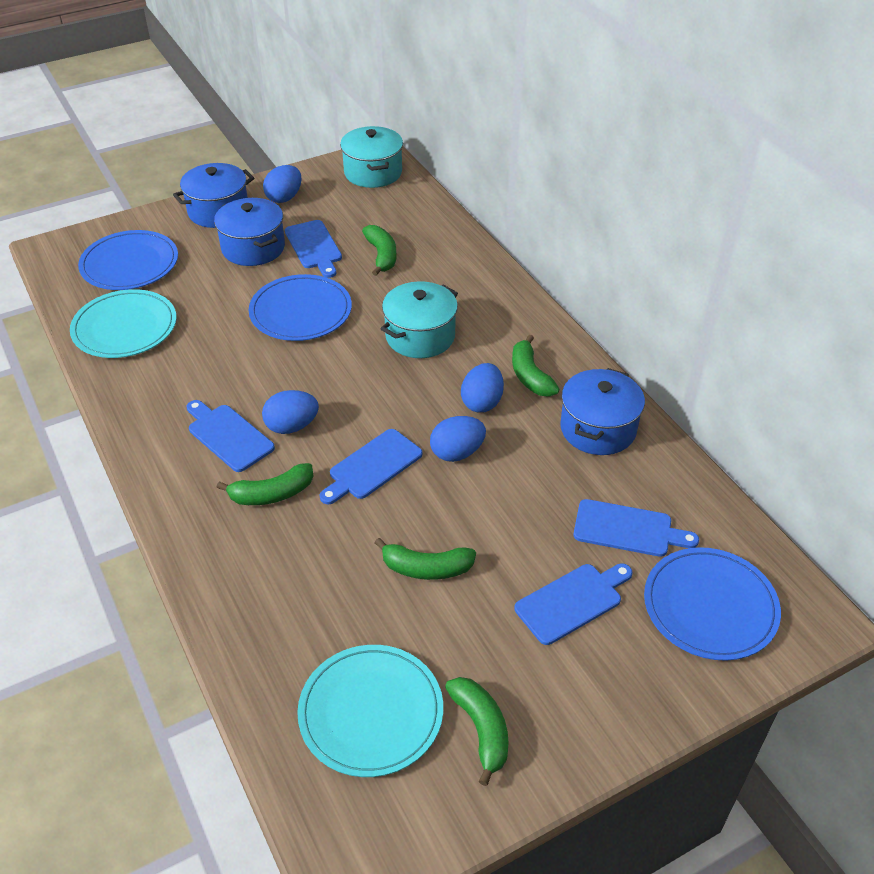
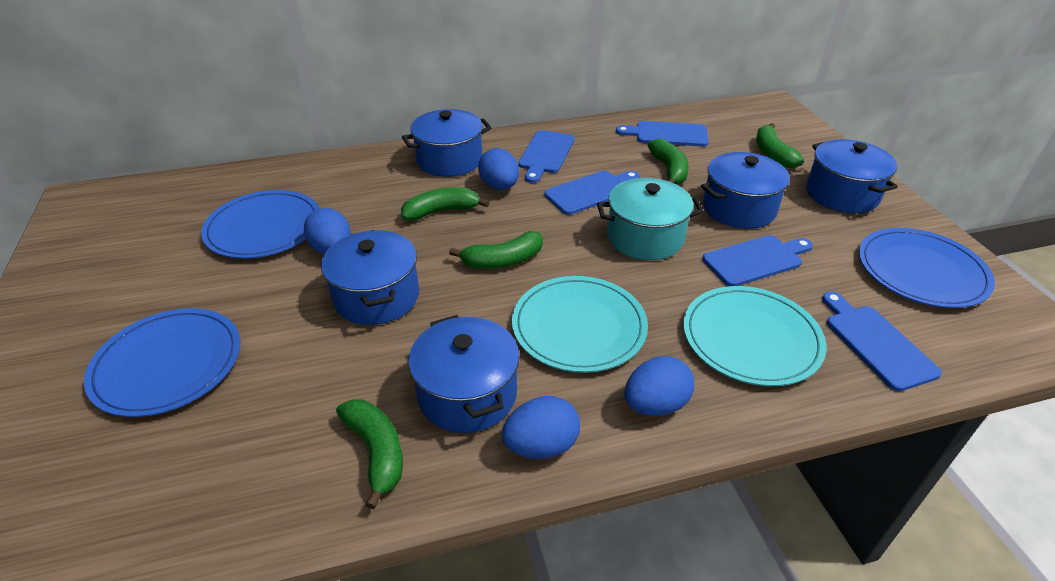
blue pot: [173,163,254,228] [214,198,285,266] [560,368,645,455] = 3 -> [321,230,419,325] [402,109,492,177] [408,315,520,433] [701,152,792,229] [806,139,898,213] = 5
turquoise pot: [340,126,403,188] [380,281,458,358] = 2 -> [597,178,704,260] = 1

